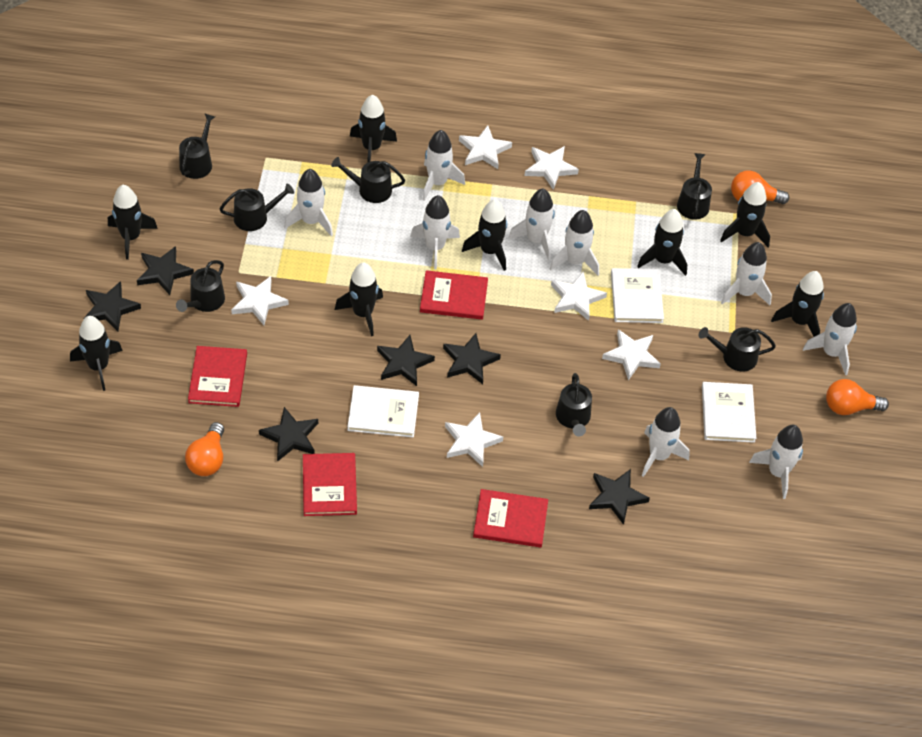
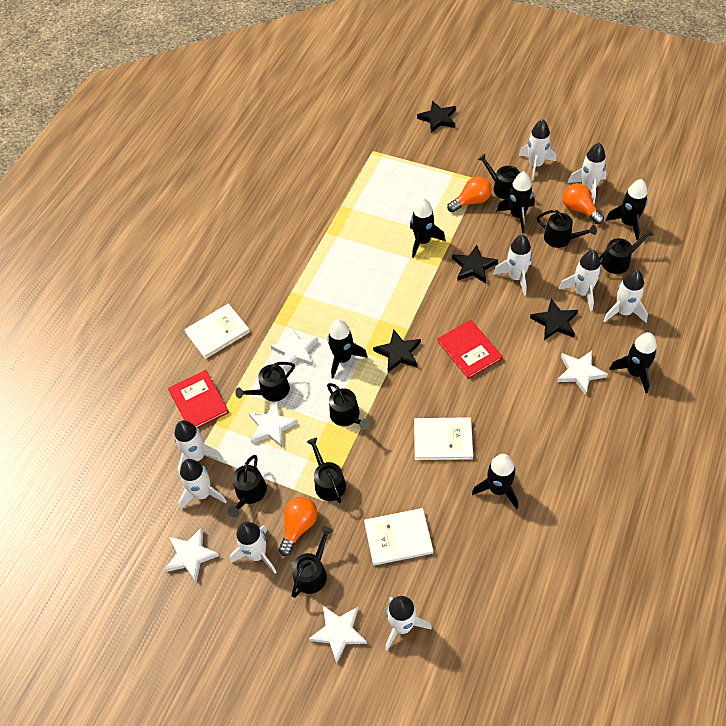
black rocket: [70,316,123,391] [108,185,158,260] [335,262,383,336] [350,95,397,163] [462,199,507,271] [637,209,687,276] [720,182,770,247] [771,271,824,337] = 8 -> [327,319,368,379] [410,198,445,258] [472,454,518,509] [496,171,535,233] [605,179,648,240] [609,332,657,393] = 6
black star: [83,281,141,331] [137,246,194,295] [259,407,318,462] [377,335,435,386] [443,333,501,384] [589,469,650,525] = 6 -> [373,330,421,372] [417,101,456,133] [452,245,498,284] [530,299,578,340] = 4
black watering can: [176,260,225,312] [179,113,215,179] [220,184,294,231] [331,157,405,203] [556,373,592,436] [677,153,712,219] [698,327,776,372] = 7 -> [228,455,267,518] [235,362,295,402] [292,526,333,598] [307,438,346,503] [327,383,370,430] [478,154,520,199] [537,210,597,248] [599,228,654,274] = 8
red book: [188,346,247,407] [303,453,357,516] [420,270,488,320] [473,489,548,548] = 4 -> [168,370,229,428] [437,320,503,379] = 2
white star: [231,276,289,325] [445,412,503,467] [459,125,512,169] [524,146,579,190] [551,271,607,321] [602,329,661,380] = 6 -> [164,527,219,582] [249,401,298,447] [270,328,318,370] [309,606,367,664] [557,351,608,395] = 5

